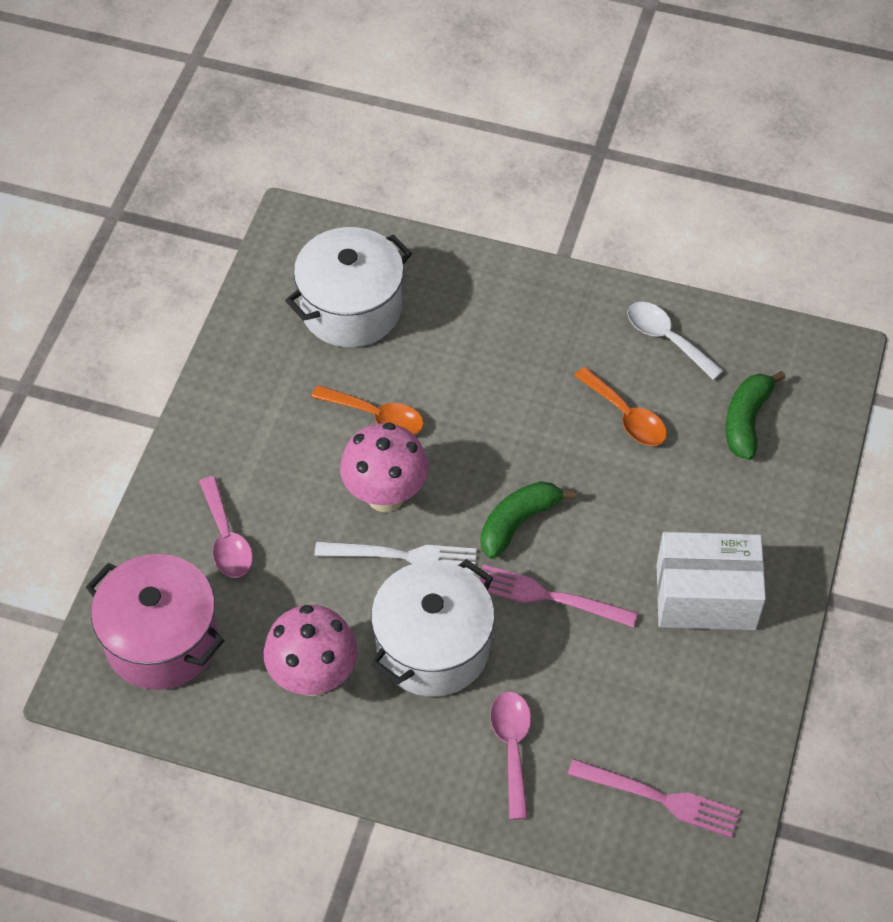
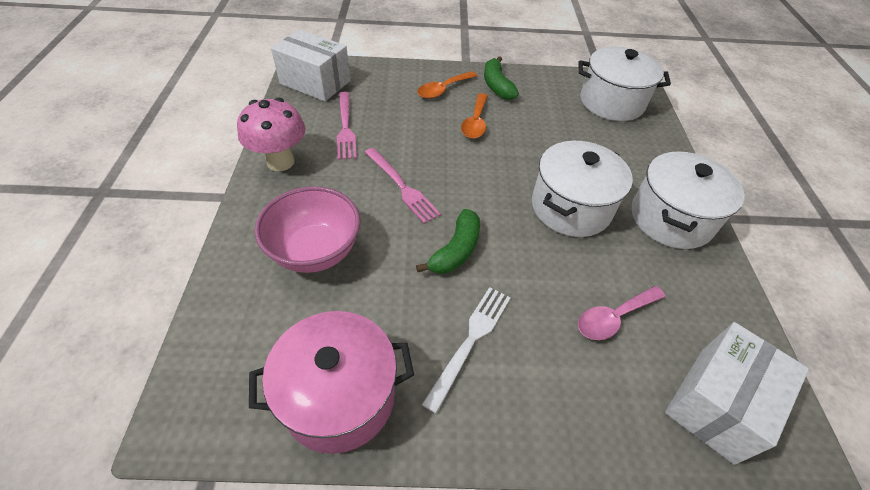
pink bowl: none = 0 -> [254,186,360,273] = 1
pink mushroom: [264,605,358,696] [340,422,429,512] = 2 -> [237,97,305,171] = 1
pink spoon: [199,476,253,578] [490,691,531,820] = 2 -> [578,286,665,340] = 1
white box: [657,532,766,630] = 1 -> [271,30,350,102] [665,322,809,465] = 2
white pot: [285,227,412,347] [371,559,495,697] = 2 -> [532,141,633,237] [578,47,671,121] [632,151,745,249] = 3
white spoon: [627,302,724,380] = 1 -> none = 0

